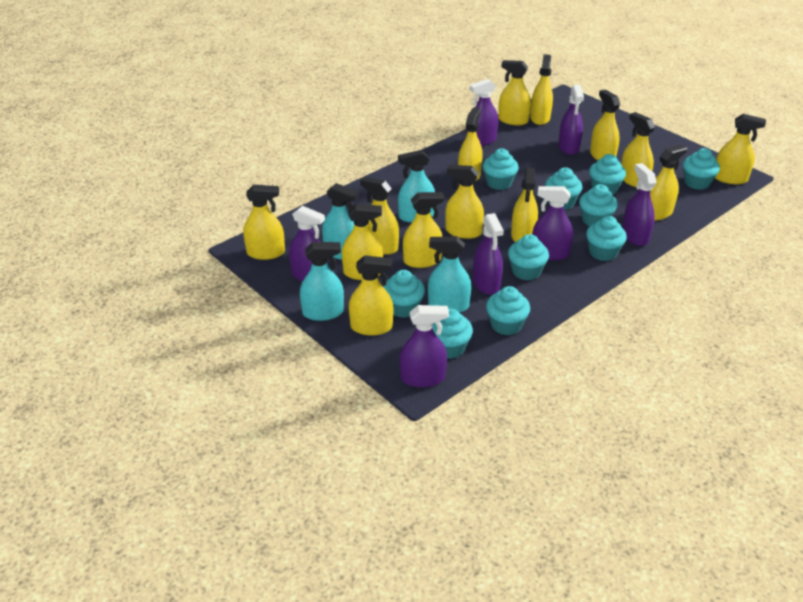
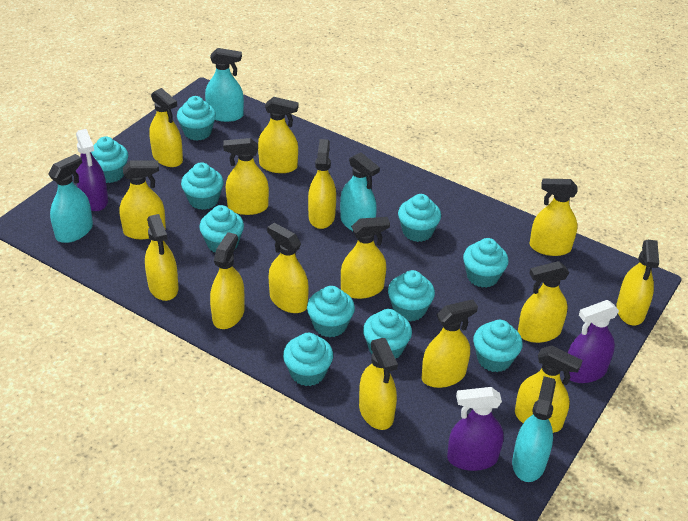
purple spray bottle: [289,206,325,282] [400,305,449,388] [467,79,498,146] [473,213,504,295] [532,186,573,261] [558,85,584,155] [622,163,656,246] = 7 -> [76,129,108,211] [447,387,504,471] [568,300,619,383] = 3
turquoise cupcake: [383,270,425,318] [432,309,473,359] [483,148,519,190] [486,286,530,335] [508,234,549,280] [545,167,582,210] [579,184,618,226] [586,216,627,261] [589,154,626,195] [683,148,720,190] = 10 -> [91,136,128,183] [177,96,216,141] [181,162,224,210] [199,205,244,253] [283,333,333,386] [307,286,355,337] [363,309,412,359] [388,270,435,321] [398,194,441,242] [463,238,509,288] [473,320,523,372] = 11
yellow spray bottle: [243,185,285,260] [342,204,383,280] [349,255,393,336] [360,177,399,254] [403,192,444,268] [445,165,484,239] [458,107,482,182] [498,60,531,125] [511,168,538,242] [530,54,553,125] [590,89,620,160] [621,112,655,187] [650,144,687,220] [715,114,766,184] = 14 -> [119,160,166,239] [145,214,179,301] [149,88,183,167] [210,232,245,329] [223,138,269,215] [258,97,299,173] [267,223,309,313] [308,139,336,229] [341,217,390,299] [359,338,398,430] [422,300,478,388] [515,346,583,433] [518,261,569,343] [529,179,578,256] [616,240,659,325] = 15

